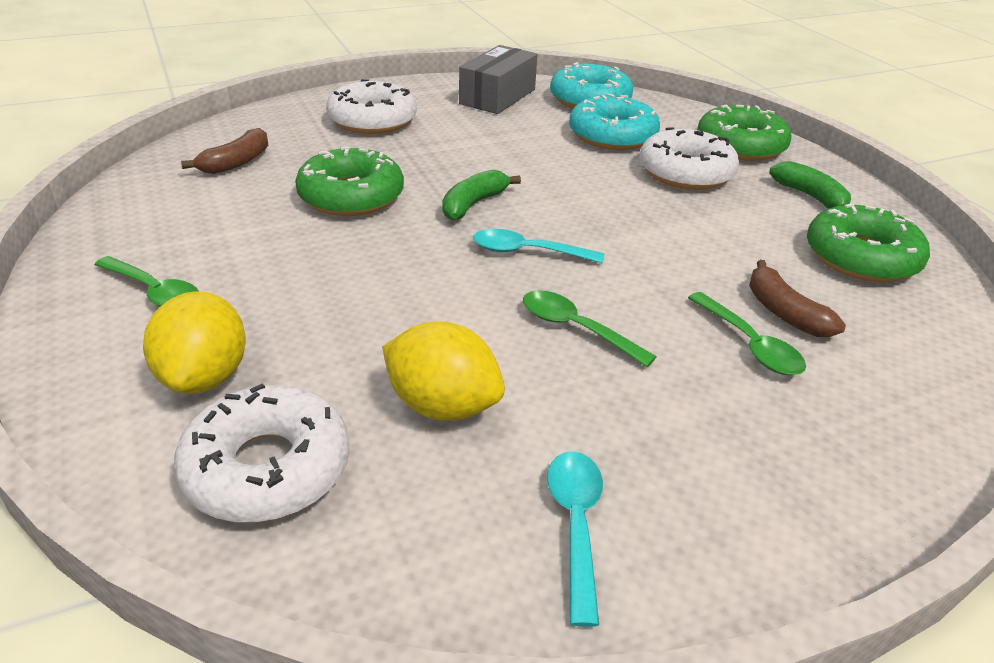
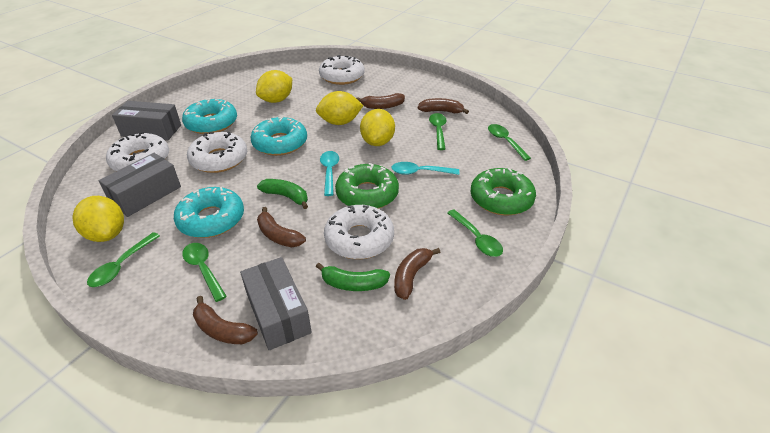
brown banana: [181,128,268,174] [749,260,846,337] = 2 -> [193,296,258,344] [257,207,306,247] [356,93,405,109] [394,248,440,300] [418,98,469,114] = 5
green donut: [295,146,404,216] [697,105,791,161] [807,203,930,282] = 3 -> [335,163,399,209] [471,168,536,216] = 2
green spoon: [95,256,198,307] [523,290,657,367] [688,292,806,375] = 3 -> [87,232,160,287] [182,243,227,302] [429,113,447,150] [447,209,503,257] [488,124,531,161] = 5
grey box: [459,45,537,114] = 1 -> [99,153,181,217] [112,101,181,141] [240,257,312,350] = 3
turquoise donut: [550,62,633,109] [569,93,660,150] = 2 -> [174,187,244,238] [182,98,237,134] [250,117,307,156] = 3
white donut: [174,383,350,523] [326,79,417,134] [639,127,739,190] = 3 -> [106,132,169,171] [187,132,247,173] [319,55,364,85] [324,205,394,259] = 4
yellow lemon: [143,291,246,394] [382,321,505,420] = 2 -> [72,196,124,242] [256,70,292,103] [316,91,364,125] [360,109,395,146] = 4

